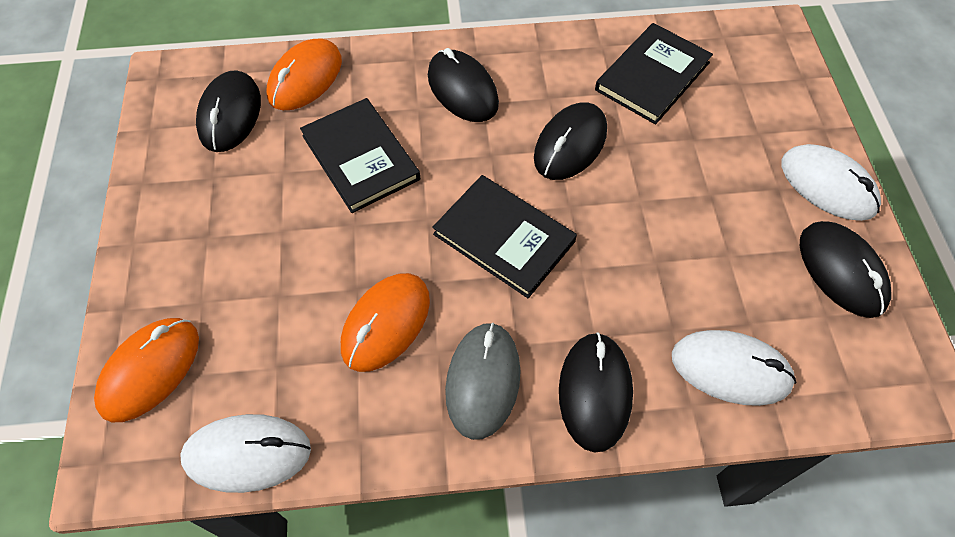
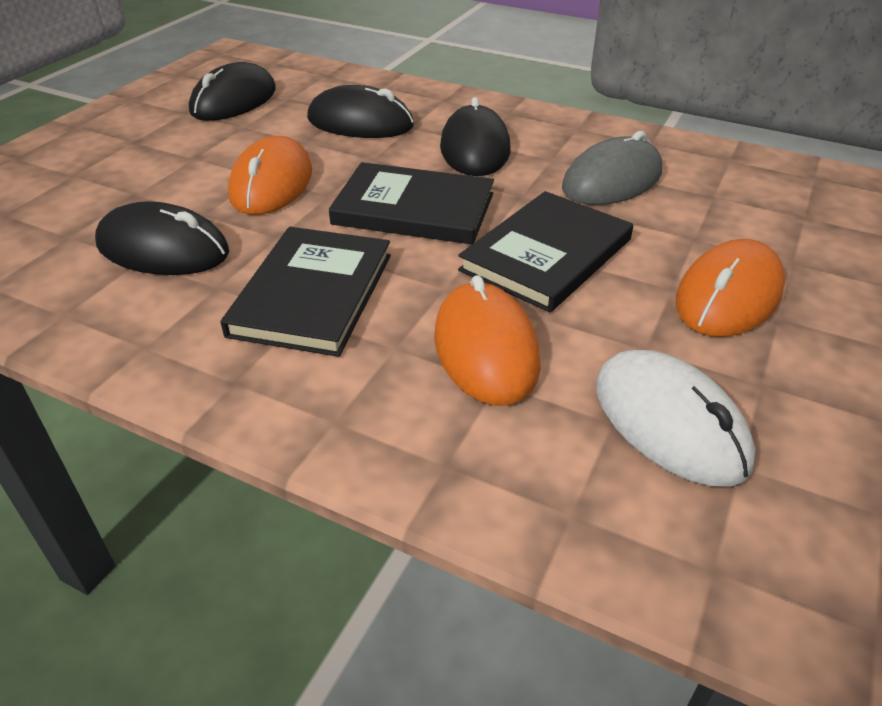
black mouse: [196,70,261,152] [428,48,499,122] [534,102,607,180] [559,333,633,453] [800,221,891,318] = 5 -> [95,201,229,275] [189,62,276,121] [307,85,414,138] [440,97,510,176] = 4
white mouse: [180,414,311,493] [672,330,796,406] [781,144,881,221] = 3 -> [596,350,755,487] = 1

